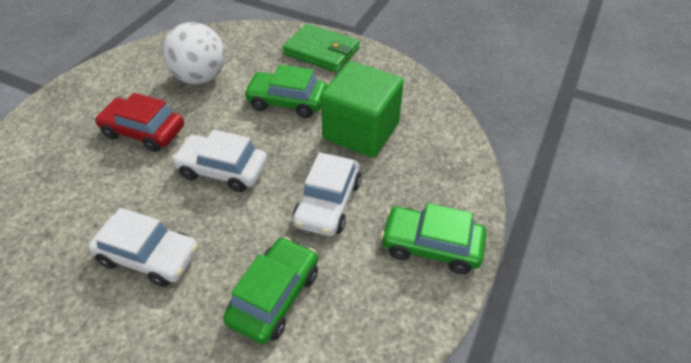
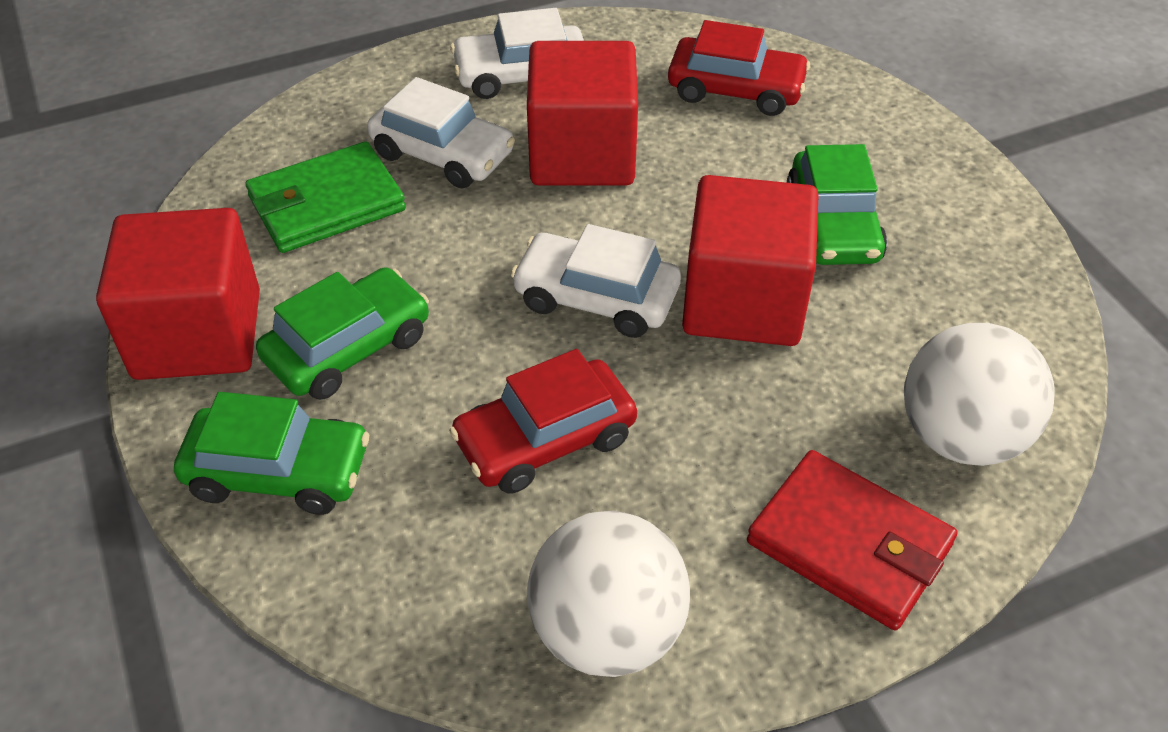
green cube: [321,61,404,158] = 1 -> none = 0
red car: [95,93,184,152] = 1 -> [449,349,637,494] [668,20,810,116] = 2
red cube: none = 0 -> [96,208,260,380] [527,41,638,185] [682,175,818,346] = 3
red wallet: none = 0 -> [747,450,958,630] = 1
white ball: [162,22,225,85] = 1 -> [527,511,690,677] [904,323,1055,466] = 2

